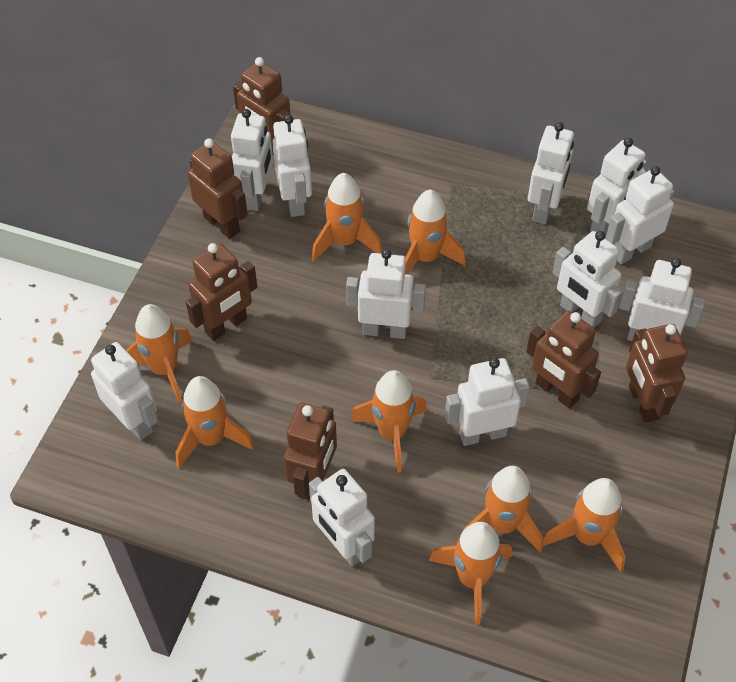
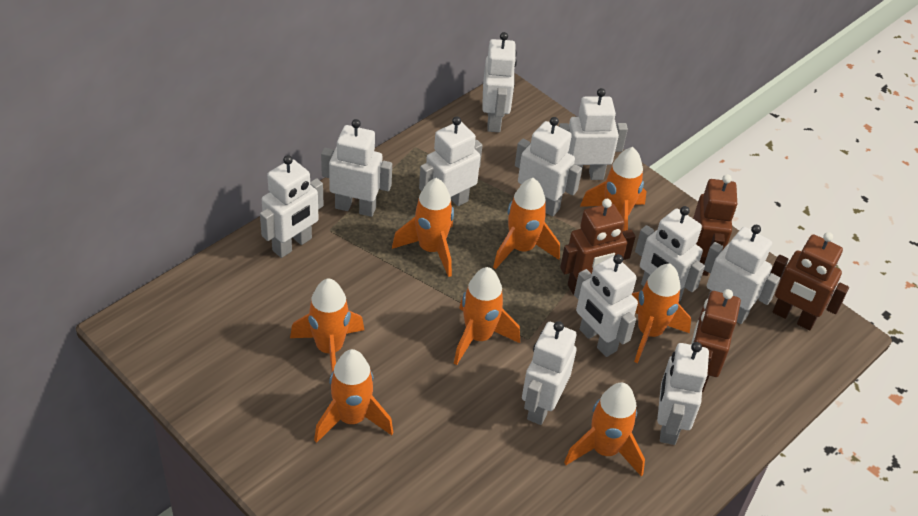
brown robot: [186,243,257,341] [188,138,248,239] [233,57,290,156] [284,402,337,500] [526,311,601,408] [626,324,688,423] = 6 -> [560,199,636,295] [691,289,741,392] [693,174,738,276] [770,232,849,330] = 4

